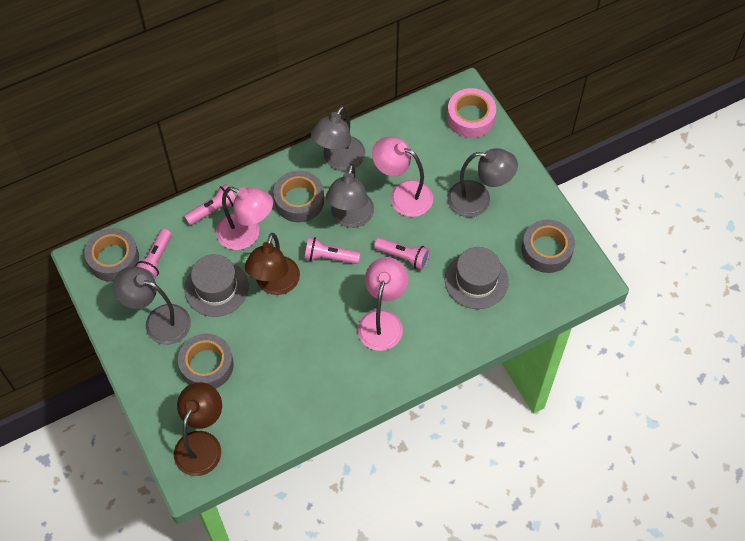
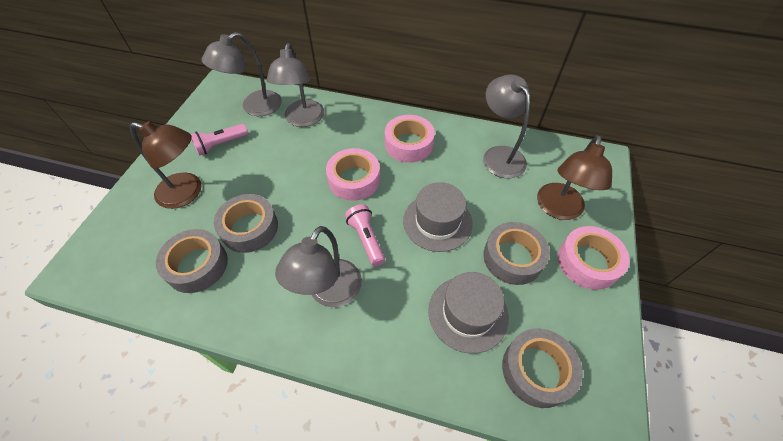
pink flashlight: [136,229,172,279] [184,184,236,225] [304,237,360,264] [374,237,430,270] = 4 -> [191,124,248,156] [345,204,385,267] = 2
pink lamp: [216,187,273,250] [357,257,409,351] [372,137,433,217] = 3 -> none = 0
pink tape: [447,88,496,138] = 1 -> [326,148,380,201] [385,115,435,163] [558,226,630,290] = 3

